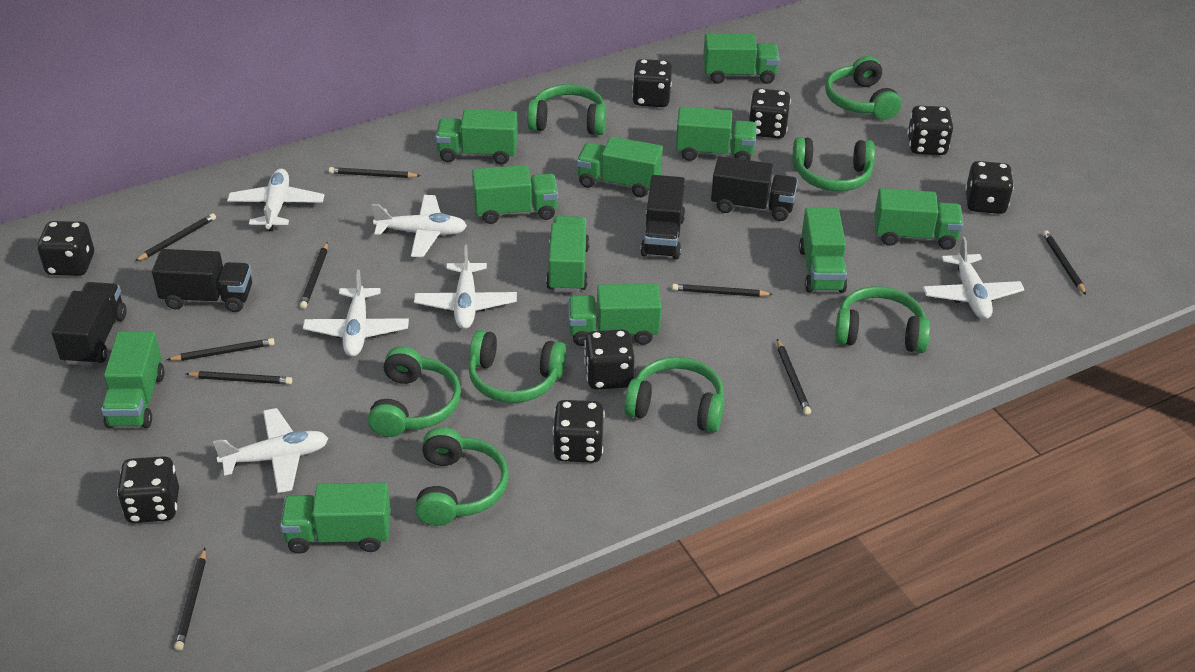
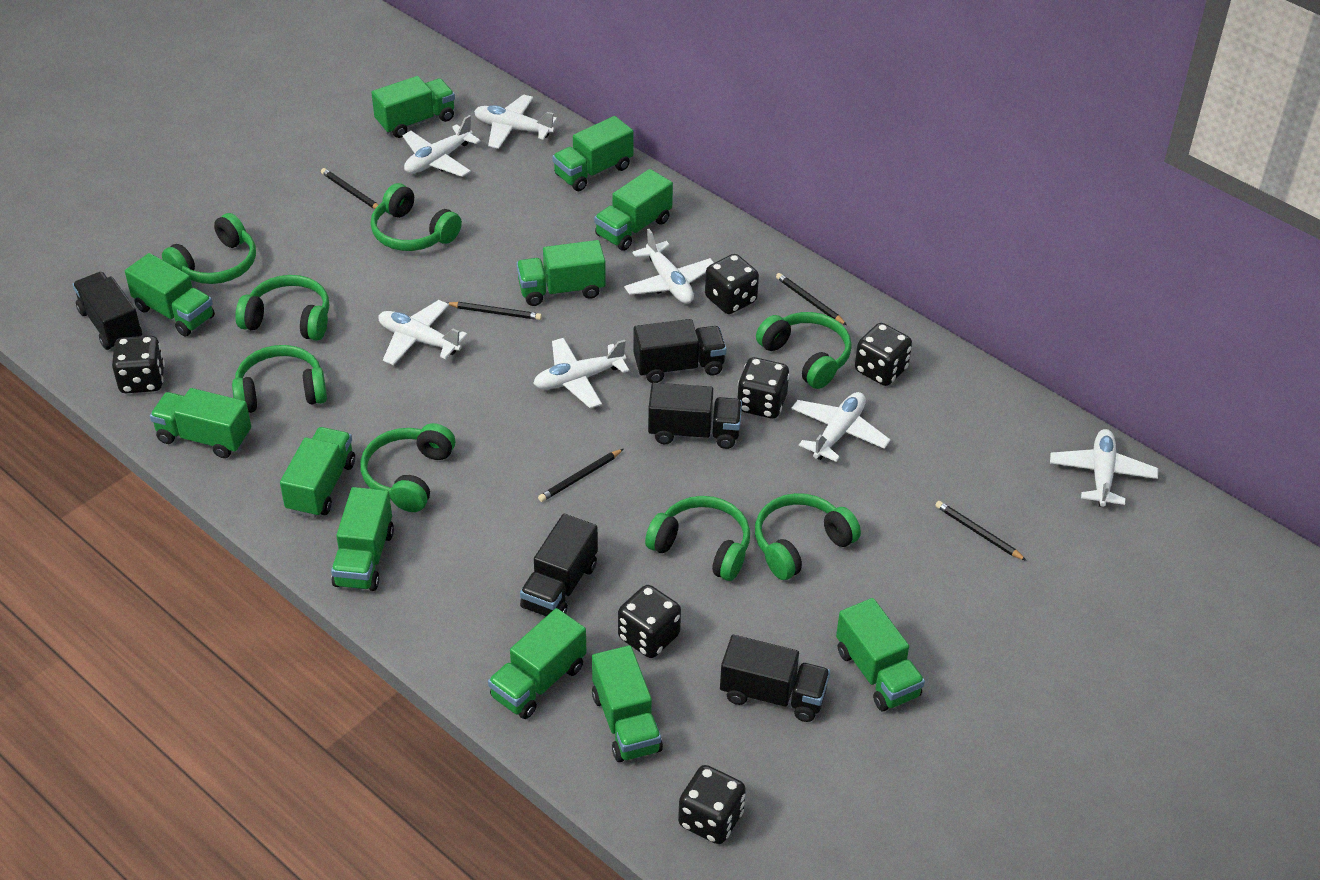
black dice: [37,221,94,276] [117,456,179,523] [553,400,605,463] [584,329,635,389] [632,59,672,107] [749,88,791,139] [907,106,953,155] [965,161,1014,214] = 8 -> [112,336,165,393] [618,585,681,658] [678,765,746,844] [705,254,759,314] [737,357,790,419] [855,323,912,386] = 6
black pencil: [134,213,216,262] [166,338,275,361] [174,548,206,651] [186,371,292,384] [300,242,328,309] [329,167,421,178] [672,284,773,297] [777,339,811,415] [1043,230,1086,295] = 9 -> [321,168,378,209] [448,302,542,320] [538,449,623,502] [776,273,847,325] [935,501,1027,561] = 5
black truck: [51,282,126,366] [152,249,252,312] [640,175,685,259] [711,156,798,221] = 4 -> [72,272,142,350] [520,514,598,616] [633,319,727,383] [648,383,742,449] [720,635,830,722] = 5
white plane: [213,408,328,493] [227,169,324,231] [303,270,409,357] [371,195,467,257] [414,245,517,329] [923,237,1025,319] = 6 -> [379,300,467,365] [402,115,481,177] [474,94,557,149] [533,338,629,408] [624,229,714,304] [791,392,890,462] [1050,429,1158,507] = 7

